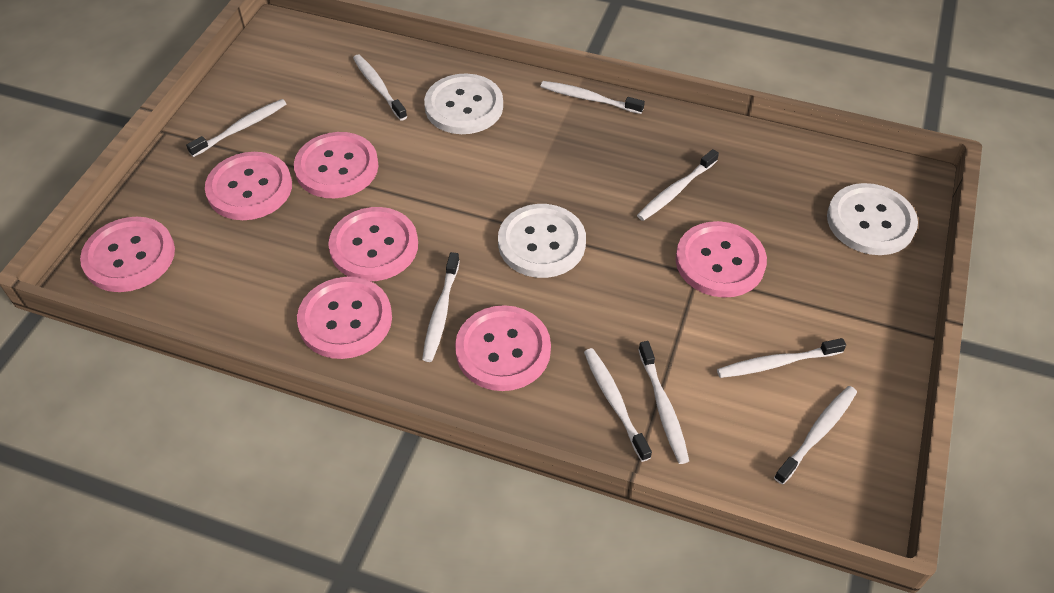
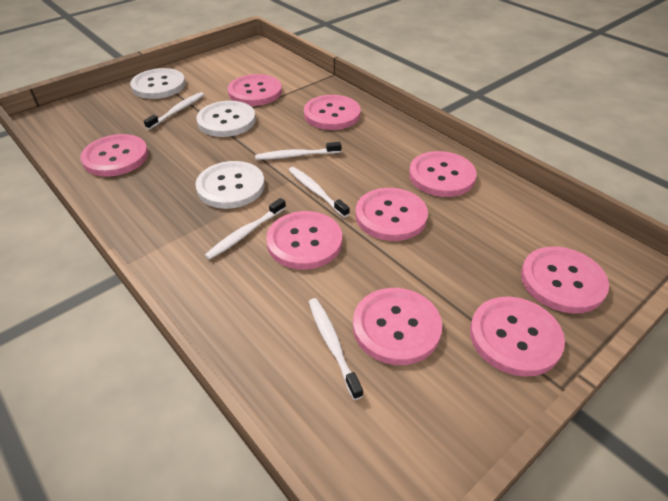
pink button: [80,217,175,292] [205,152,292,220] [294,132,378,198] [297,277,392,359] [328,207,418,281] [455,305,551,391] [676,221,767,298] = 7 -> [80,134,148,177] [228,74,282,106] [266,211,342,270] [304,95,361,130] [353,288,442,365] [356,188,428,241] [409,151,477,197] [470,297,565,377] [521,247,609,313] = 9
white toothbrush: [186,99,286,157] [353,55,407,121] [422,252,460,362] [540,81,645,114] [584,348,652,462] [637,149,719,221] [638,341,689,464] [717,338,846,378] [774,386,857,484] = 9 -> [144,92,204,130] [205,198,286,260] [255,142,341,160] [289,167,349,218] [309,298,363,400] = 5

